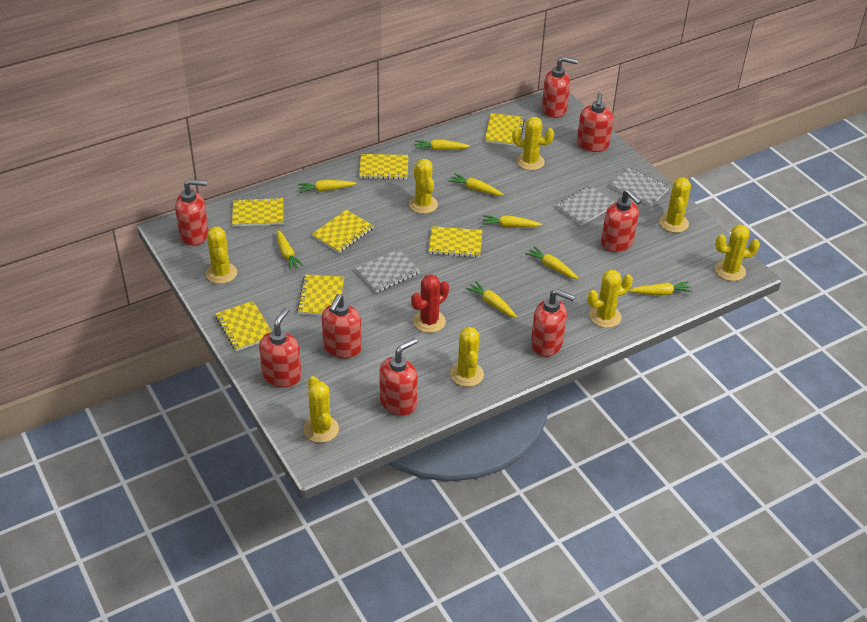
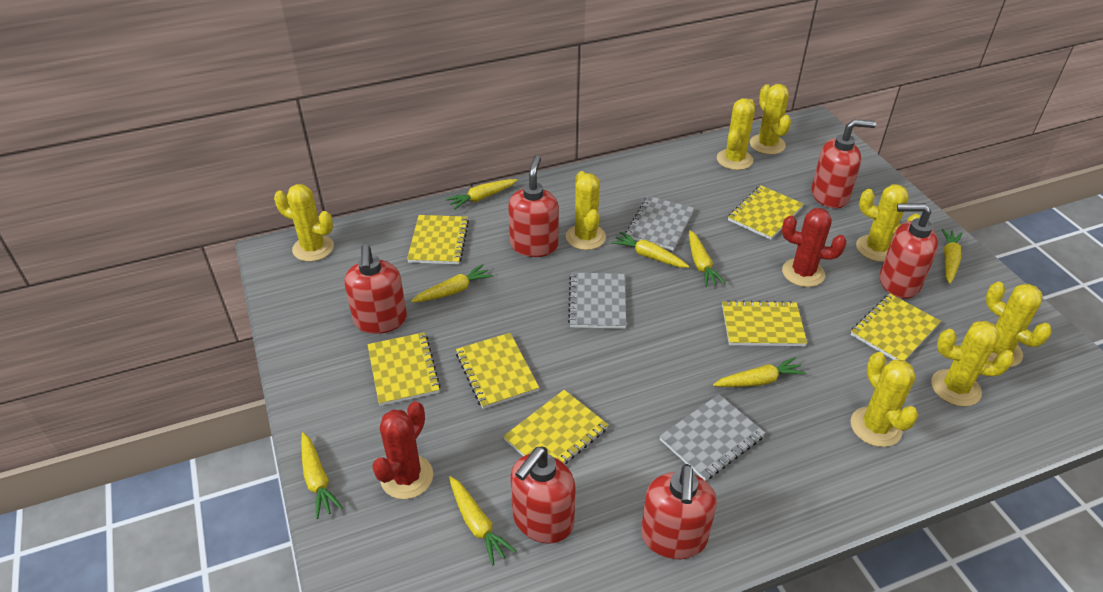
red cactus: [411,274,449,333] = 1 -> [372,401,433,499] [782,208,846,287] = 2
red soap dispenser: [175,179,209,246] [259,308,302,387] [322,294,362,358] [379,338,417,416] [531,289,575,357] [542,57,578,118] [577,93,614,152] [601,189,642,252] = 8 -> [344,244,407,334] [508,155,559,257] [511,447,576,544] [641,464,717,559] [811,119,876,208] [880,203,938,299] = 6

